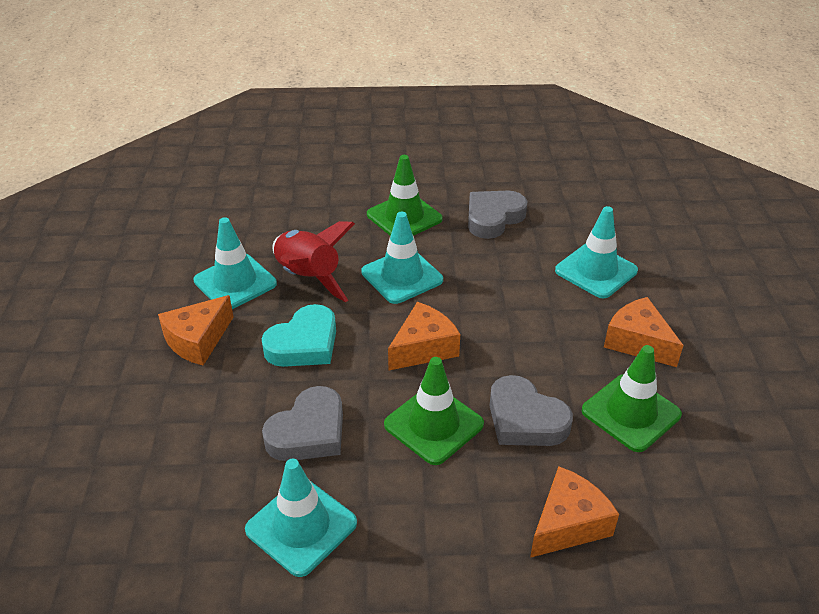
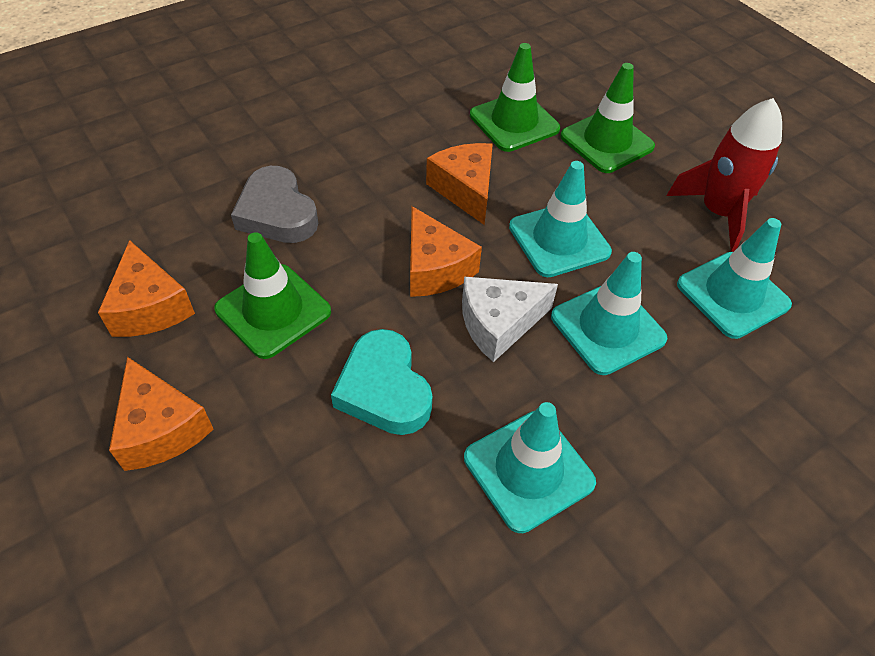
grey heart: [262,386,343,461] [468,191,528,239] [490,375,573,446] = 3 -> [231,166,318,243] = 1
white cheese: none = 0 -> [462,277,558,362] = 1

